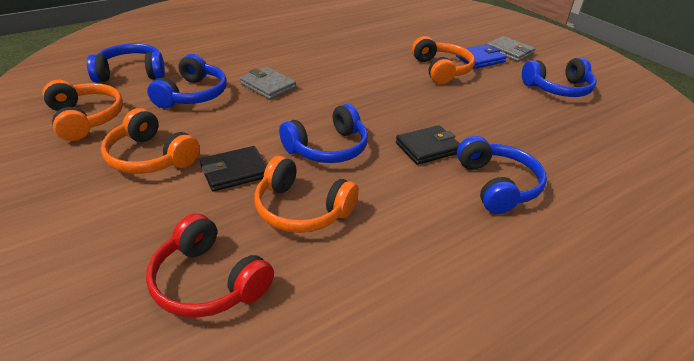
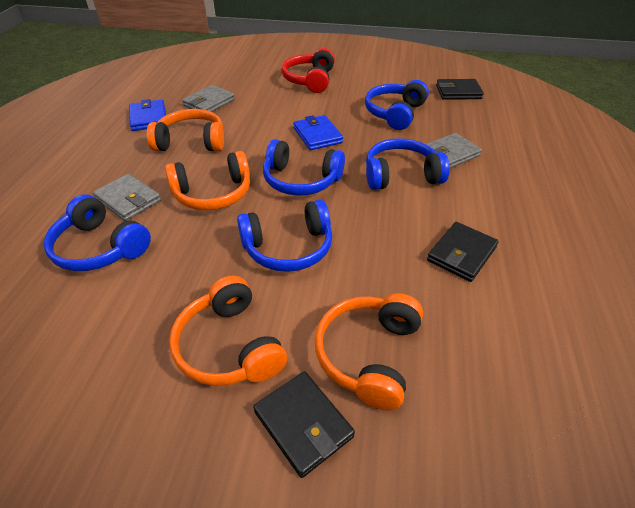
black wallet: [200,146,267,192] [396,125,460,165] = 2 -> [253,371,355,478] [427,222,499,282] [436,79,484,100] = 3
blue wallet: [456,44,507,69] = 1 -> [129,99,166,131] [294,115,343,150] = 2
grey wallet: [240,67,296,100] [487,36,535,62] = 2 -> [93,174,161,221] [182,85,235,112] [425,133,482,168] = 3

